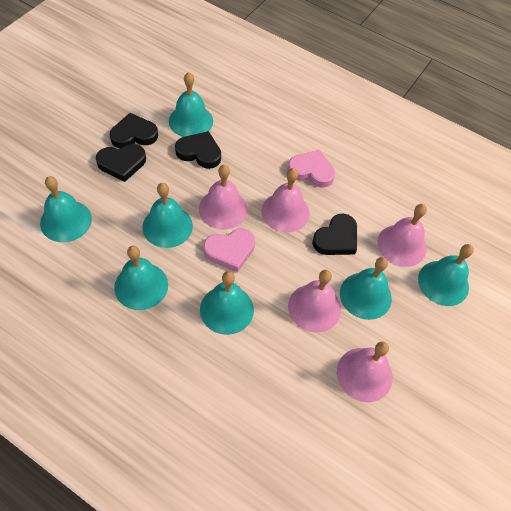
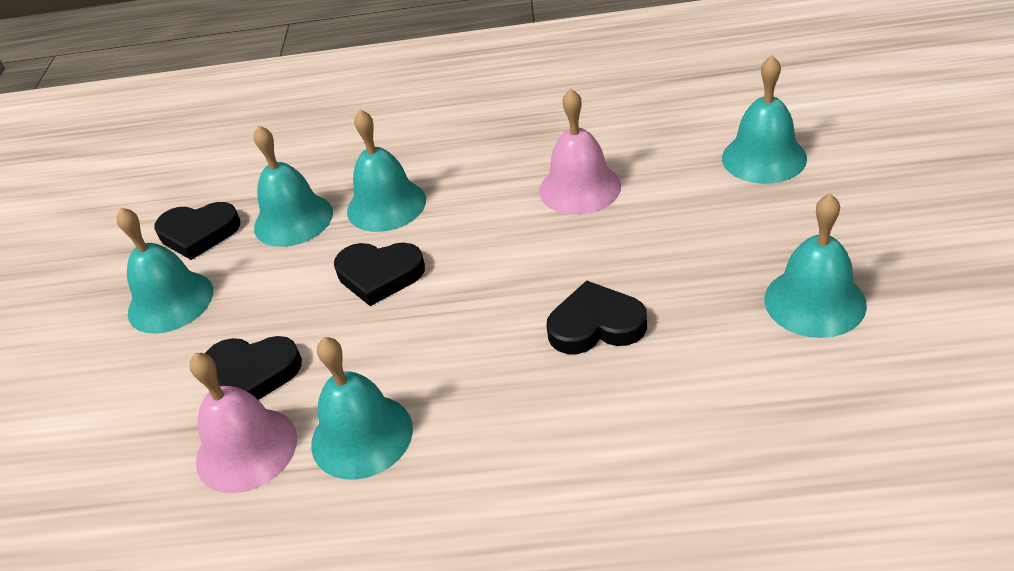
pink bell: [199,165,247,230] [261,168,310,233] [288,270,341,333] [337,342,393,402] [377,204,427,267] = 5 -> [190,353,297,493] [539,89,621,215] = 2
pink heart: [203,228,255,272] [287,150,335,188] = 2 -> none = 0
turquoise bell: [40,176,92,242] [114,246,168,310] [142,183,193,248] [169,72,213,137] [200,271,254,335] [340,257,392,320] [418,244,474,306] = 7 -> [117,208,213,334] [254,126,333,247] [311,337,413,480] [347,110,426,232] [722,55,807,184] [764,194,867,338] = 6

